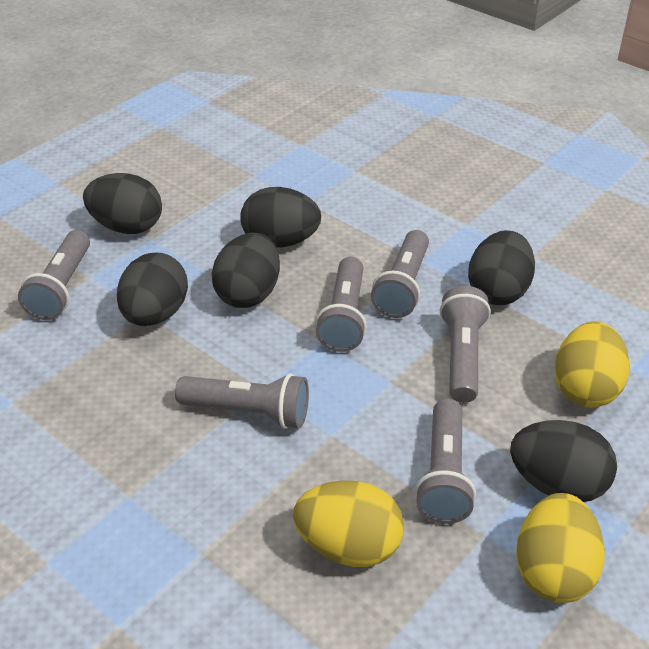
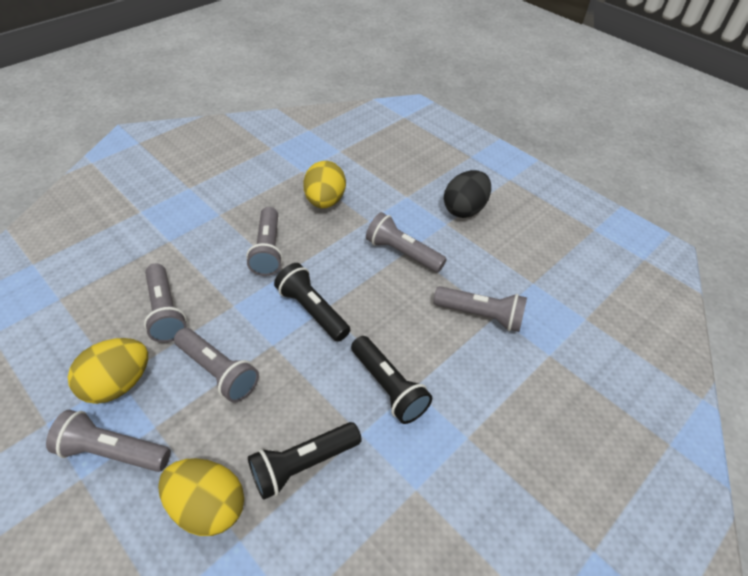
black egg: [83,173,162,234] [117,253,188,326] [211,233,280,308] [240,187,321,248] [468,230,535,305] [510,420,617,502] = 6 -> [444,170,491,218] = 1
black flashlight: none = 0 -> [248,422,362,500] [274,263,350,342] [351,336,432,424] = 3

